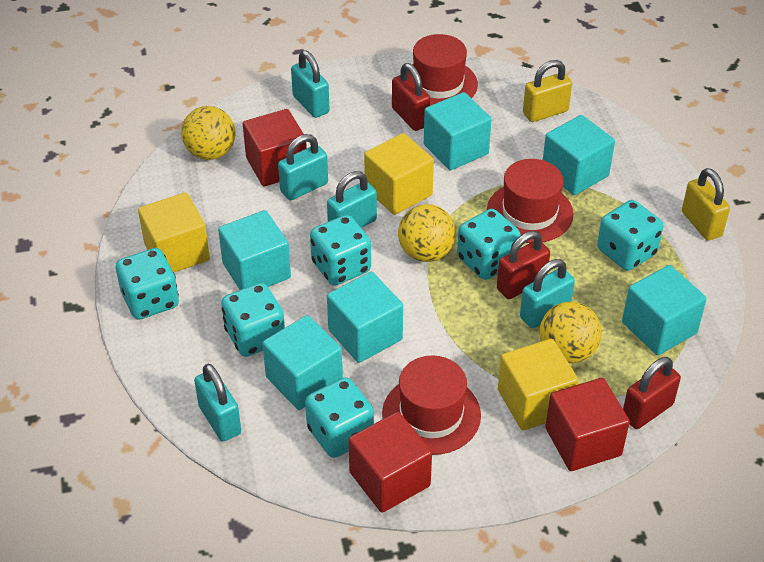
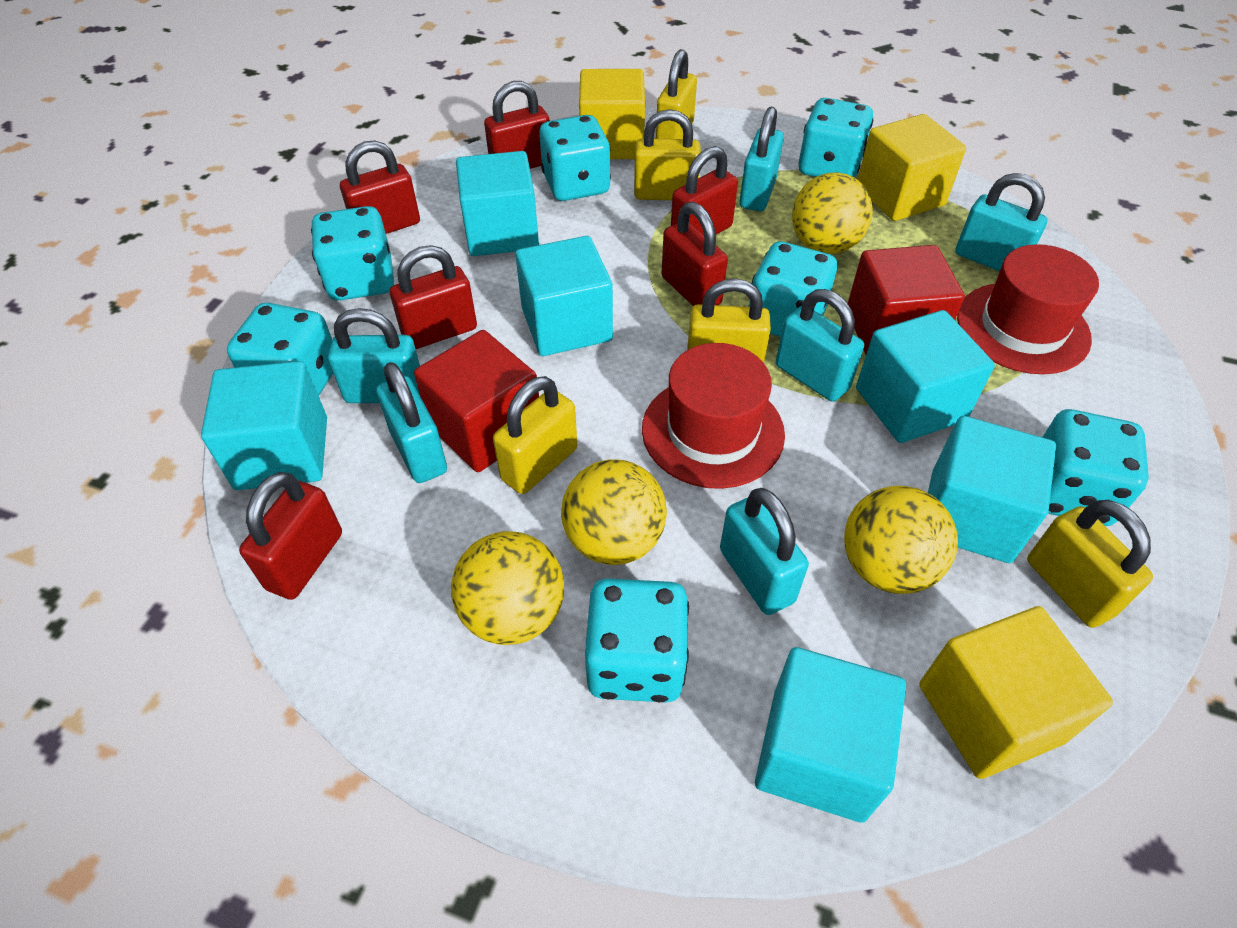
red cube: [243,109,307,186] [348,412,432,513] [545,378,630,471] = 3 -> [414,330,539,472] [848,245,965,355] = 2
red hat: [382,355,481,455] [408,34,478,106] [487,159,573,243] = 3 -> [642,343,785,489] [957,244,1099,374] = 2
red padlock: [392,63,430,131] [497,231,550,299] [623,357,681,429] = 3 -> [239,472,342,600] [340,140,420,234] [390,245,477,349] [484,81,550,169] [661,202,728,306] [671,146,738,235] = 6
turquoise dice: [116,248,179,320] [221,283,285,357] [305,377,374,458] [310,215,371,286] [457,209,521,280] [597,200,663,271] = 6 -> [227,303,333,396] [311,206,394,301] [539,115,611,201] [585,578,689,702] [748,241,837,337] [799,98,873,178] [1043,409,1149,526] = 7
turquoise padlock: [194,364,241,441] [278,134,328,200] [291,51,330,118] [327,171,377,228] [520,259,575,328] = 5 -> [328,308,420,403] [376,362,447,483] [720,488,809,615] [740,107,784,211] [776,289,864,402] [955,173,1048,271] = 6
yellow ball: [181,106,235,160] [398,204,456,262] [539,301,602,363] = 3 -> [451,531,564,645] [561,459,667,565] [792,172,873,254] [844,486,958,594] = 4
yellow padlock: [523,60,572,122] [682,168,730,241] = 2 -> [493,376,577,494] [634,109,701,200] [656,49,697,139] [687,278,771,363] [1027,500,1153,628] = 5

